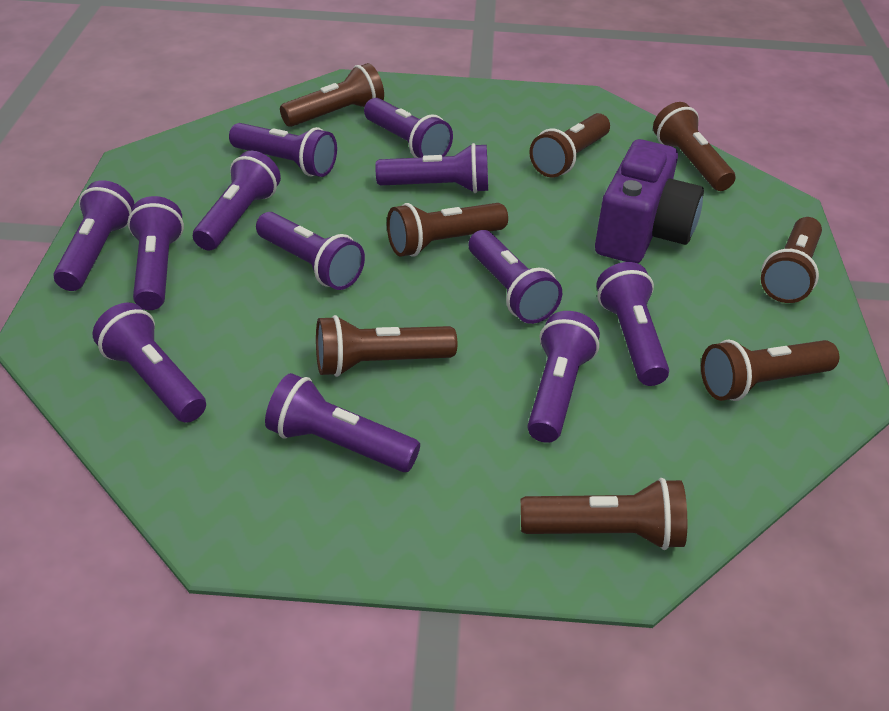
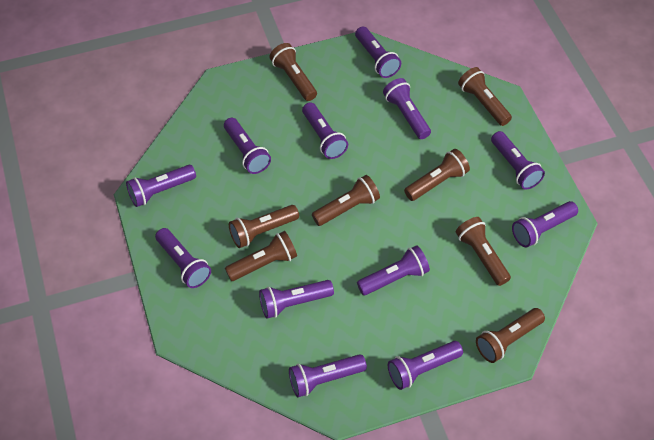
purple camera: [595,139,704,263] = 1 -> none = 0

